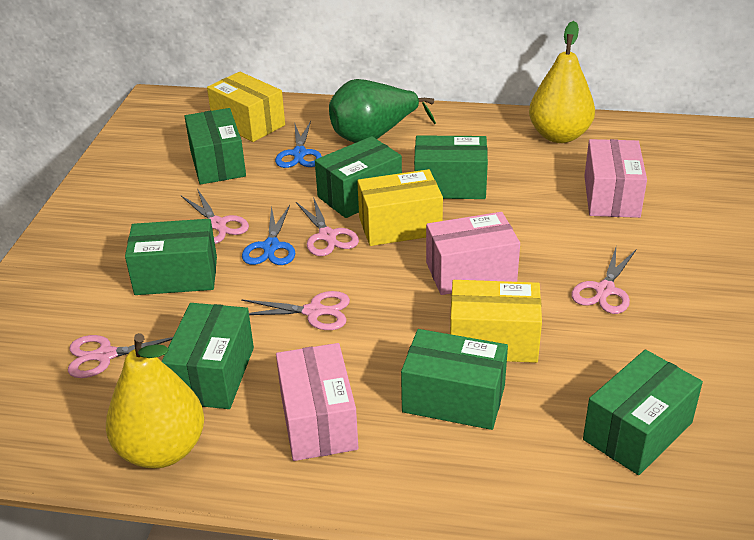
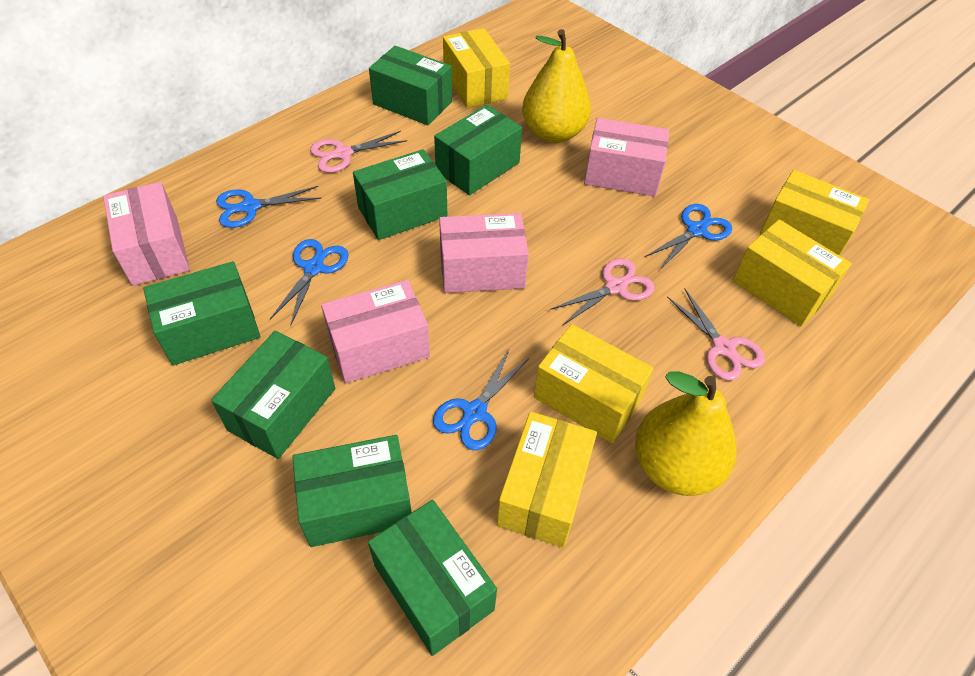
blue scissors: [242,205,295,265] [275,121,322,168] = 2 -> [216,186,321,228] [270,239,348,326] [433,348,529,451] [645,204,732,269] = 4
green pear: [329,79,436,143] = 1 -> none = 0
pink box: [276,343,358,461] [426,212,520,295] [584,139,647,218] = 3 -> [103,182,190,286] [321,280,430,383] [439,213,529,293] [584,118,669,196] = 4
pink scissors: [68,335,173,378] [181,189,249,244] [241,291,350,330] [296,197,359,256] [571,248,636,314] = 5 -> [310,131,407,173] [550,258,655,325] [667,288,765,381] = 3
yellow box: [207,72,285,142] [357,169,443,246] [450,280,542,363] = 3 -> [443,28,510,108] [497,412,597,548] [534,324,654,443] [733,219,852,326] [760,170,869,256] = 5

